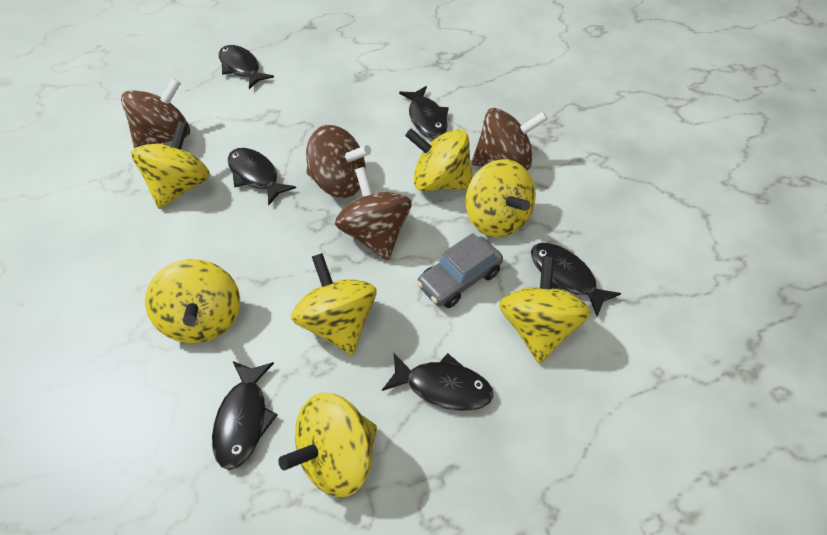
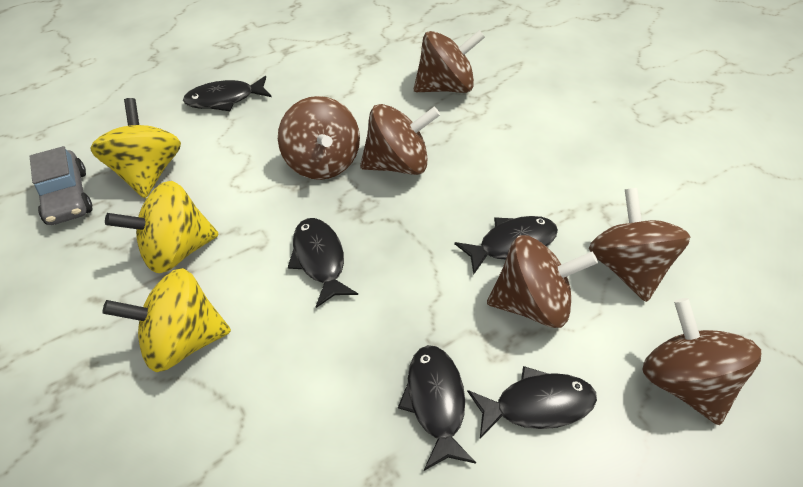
black fish: [212,361,277,470] [219,45,274,89] [228,148,296,205] [382,353,494,411] [399,86,449,139] [531,243,621,317] = 6 -> [183,76,272,111] [288,218,358,308] [398,345,476,471] [454,216,558,275] [467,366,597,438] = 5
brown spinning top: [121,78,190,148] [306,125,371,198] [335,167,412,261] [472,108,548,170] = 4 -> [278,96,360,180] [360,104,440,175] [414,30,485,93] [487,235,598,328] [589,188,690,302] [642,298,761,425] = 6
yellow spinning top: [131,121,210,209] [145,259,240,343] [278,392,377,497] [291,253,376,355] [405,128,473,191] [466,159,536,237] [499,256,591,364] = 7 -> [90,98,181,198] [102,268,231,372] [105,181,219,273] = 3

